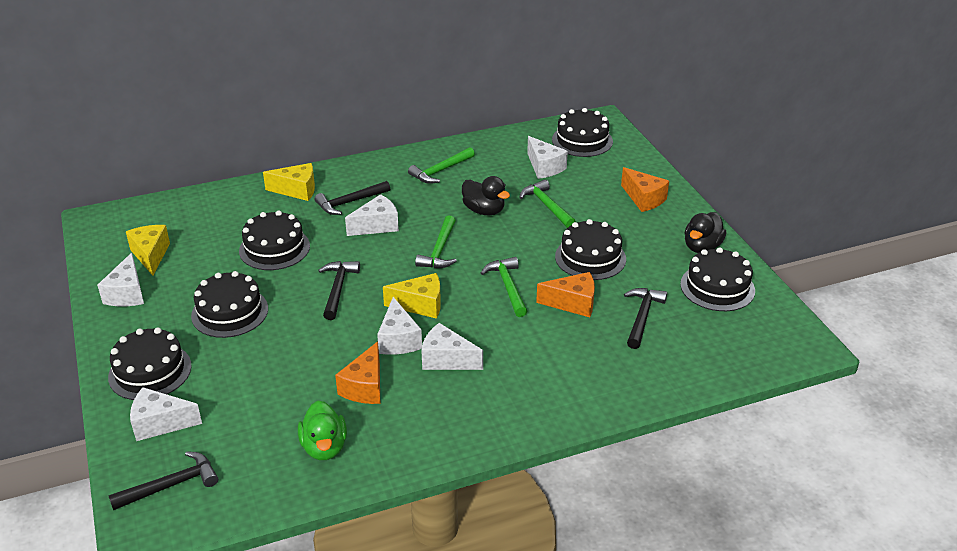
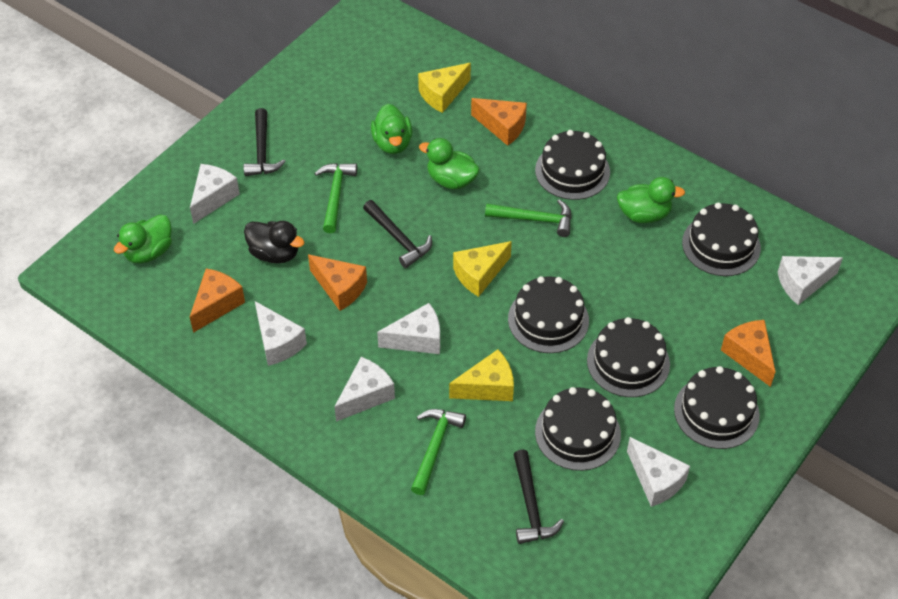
black duck: [462,176,510,215] [685,212,726,253] = 2 -> [244,221,304,263] = 1
black hammer: [108,451,218,510] [315,181,390,215] [318,261,360,320] [624,288,667,349] = 4 -> [244,108,286,176] [363,200,432,268] [513,450,564,544] = 3
green duck: [298,401,347,460] = 1 -> [114,214,172,264] [371,104,412,154] [419,138,480,189] [617,177,685,223] = 4
green hammer: [408,147,475,184] [415,215,457,268] [481,257,527,317] [520,179,576,228] = 4 -> [314,163,357,233] [411,409,466,495] [485,199,572,237] = 3
orange cheese: [335,341,380,404] [536,272,595,317] [621,167,669,212] = 3 -> [190,268,245,333] [308,255,367,311] [471,98,527,146] [721,320,776,387] = 4

